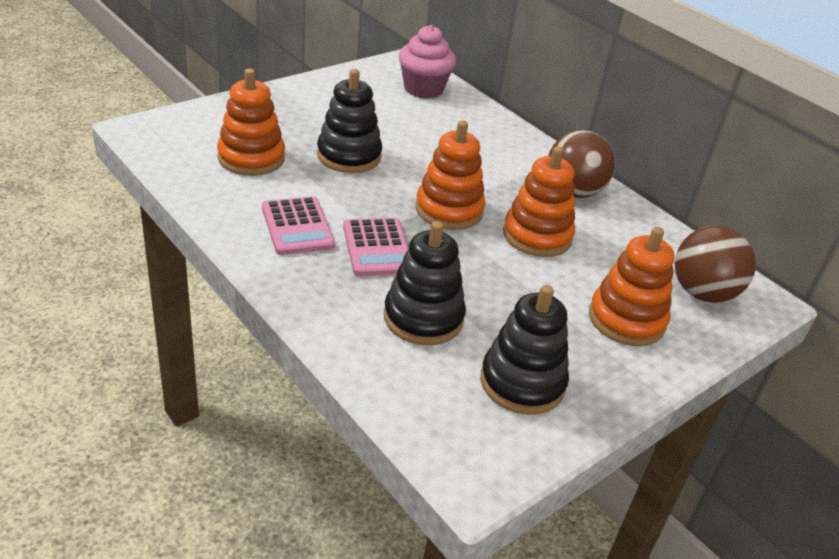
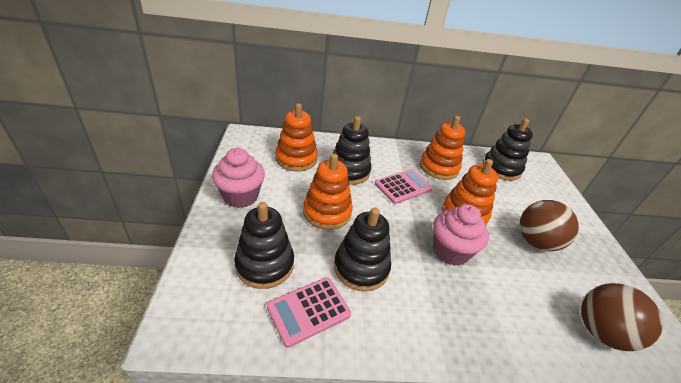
black stacking toy: [317,69,382,173] [384,221,466,345] [480,285,569,415] = 3 -> [234,202,294,289] [332,116,372,185] [334,208,391,292] [483,118,533,181] = 4
pink cupcake: [399,25,456,99] = 1 -> [212,148,265,208] [433,204,489,266] = 2

